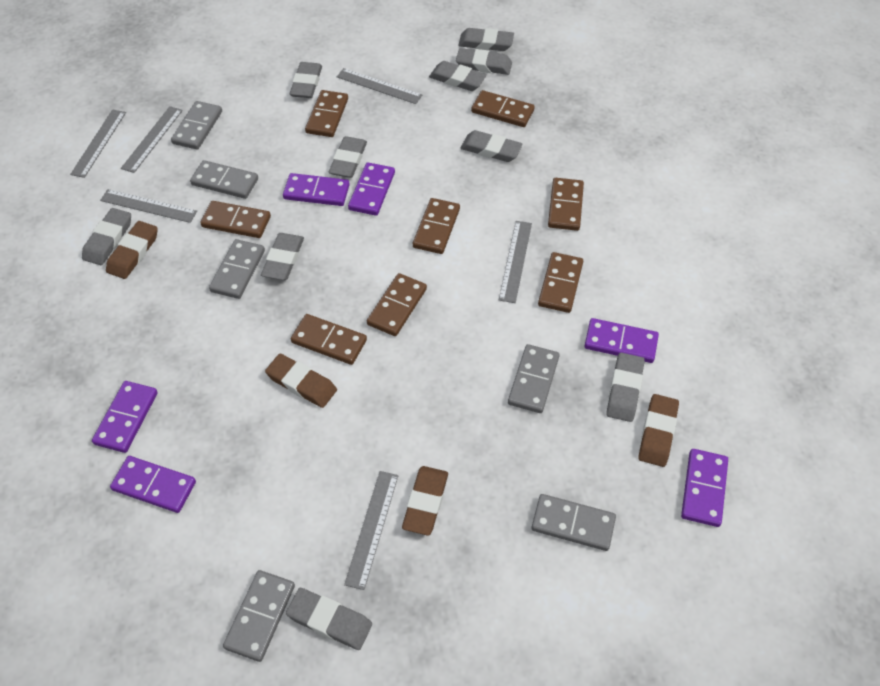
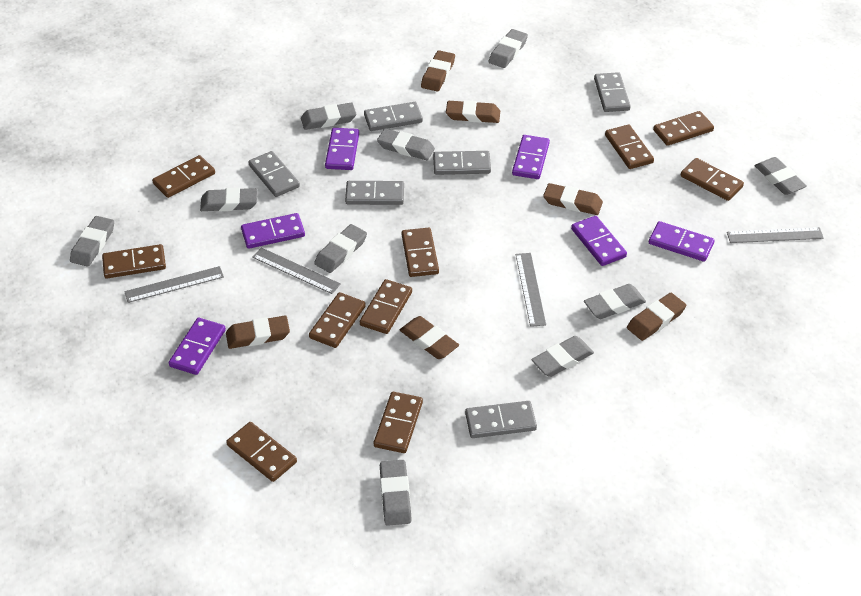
brown domino: [200,201,271,238] [291,314,367,365] [305,90,348,137] [367,273,427,336] [413,198,460,254] [471,90,535,127] [538,252,583,313] [548,178,584,231] = 8 -> [102,244,166,279] [152,155,215,198] [226,422,297,482] [309,292,366,348] [360,279,412,334] [374,392,423,453] [402,228,439,277] [605,125,654,169] [653,111,714,146] [681,158,744,201] = 10
brown eraser: [106,221,158,279] [265,353,337,408] [402,466,448,535] [638,394,679,467] = 4 -> [226,316,290,349] [400,316,459,359] [421,50,455,91] [446,100,500,123] [543,183,603,215] [627,293,686,341] = 6
grey ruler: [70,109,126,178] [100,189,197,223] [121,106,183,173] [337,68,422,104] [344,471,399,590] [499,221,532,303] = 6 -> [124,266,224,303] [252,248,341,294] [516,253,546,327] [727,227,824,243] = 4

